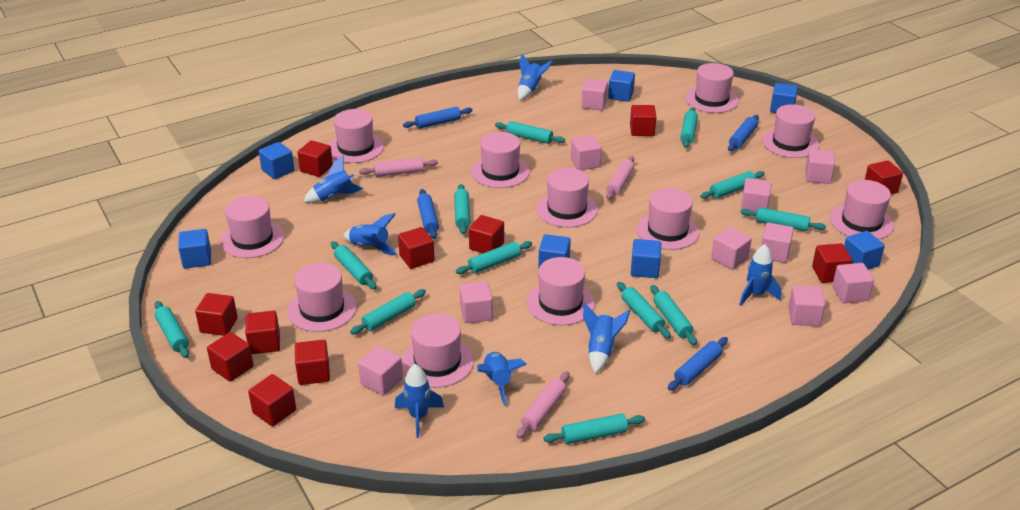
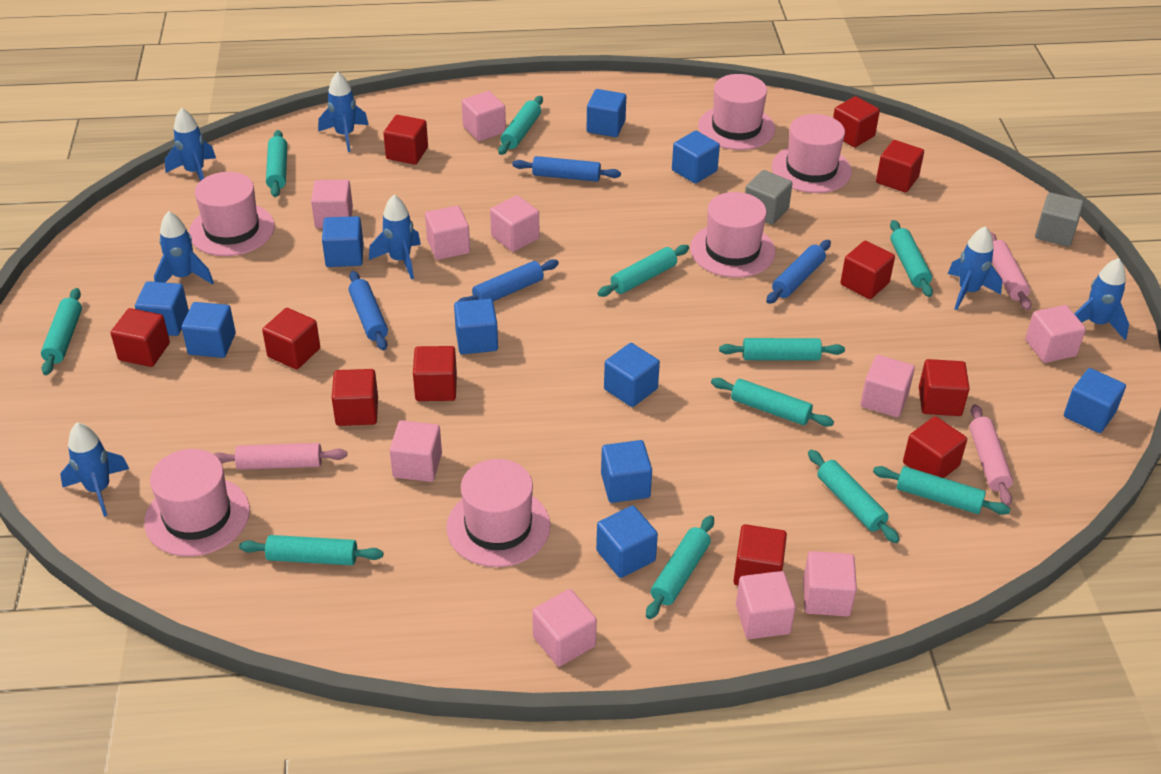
blue cube: [178,229,211,269] [259,142,294,179] [538,234,571,269] [608,70,635,102] [631,239,661,278] [770,83,798,113] [844,231,885,270] = 7 -> [135,281,189,336] [182,302,236,358] [322,216,364,267] [454,299,498,354] [587,89,626,137] [596,505,658,578] [601,440,652,503] [604,343,660,407] [672,131,720,184] [1064,368,1126,433] = 10
grey cube: none = 0 -> [745,170,793,225] [1035,192,1084,247] = 2
pink hat: [220,196,285,258] [287,263,357,332] [329,109,384,163] [402,314,474,388] [471,132,530,188] [527,257,595,325] [537,168,598,227] [636,188,699,250] [685,63,739,113] [762,104,819,158] [830,180,894,240] = 11 -> [144,449,250,556] [189,172,275,256] [446,459,550,567] [690,192,776,278] [698,74,775,150] [772,114,852,193] = 6
turquoise rolling pin: [154,301,189,358] [331,241,377,289] [350,289,426,334] [454,184,470,235] [456,241,532,274] [495,121,565,144] [544,413,645,444] [617,282,671,339] [651,285,697,345] [680,107,698,148] [700,171,765,199] [740,207,826,231] = 12 -> [41,288,82,375] [239,535,383,565] [266,130,287,197] [498,96,543,155] [597,245,689,297] [646,515,714,619] [711,378,834,427] [719,338,845,361] [808,450,900,543] [873,466,1010,515] [890,220,933,297] = 11

